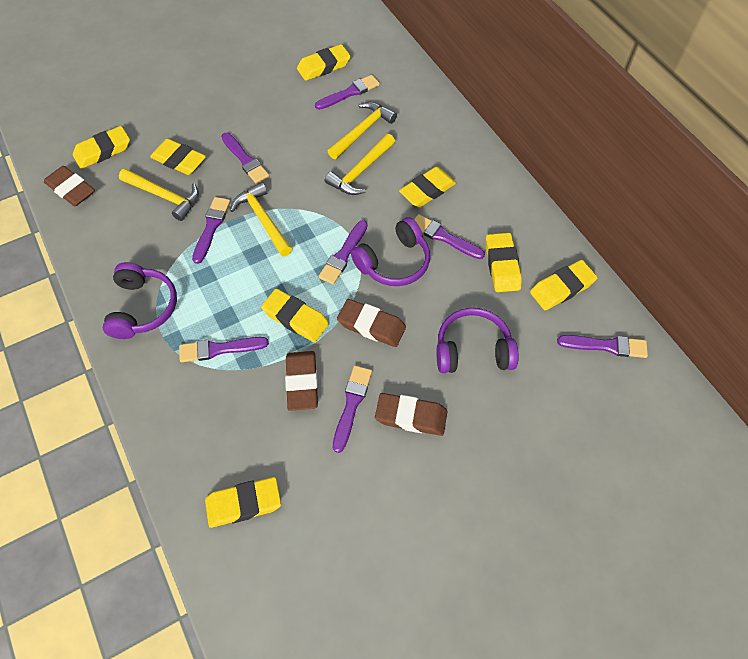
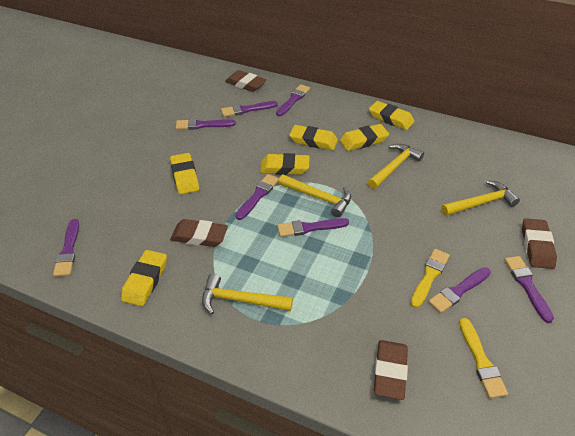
purple headphones: [103,262,177,339] [351,217,430,286] [436,308,519,373] = 3 -> none = 0
yellow brush: none = 0 -> [411,249,450,308] [459,318,508,399] = 2
yellow eraser: [73,126,130,169] [150,139,206,175] [205,477,281,528] [261,289,329,342] [297,44,351,81] [399,167,456,207] [486,233,522,292] [530,260,598,310] = 8 -> [121,250,167,306] [170,153,199,194] [260,153,310,175] [289,125,338,150] [340,124,389,151] [369,101,415,130] = 6

